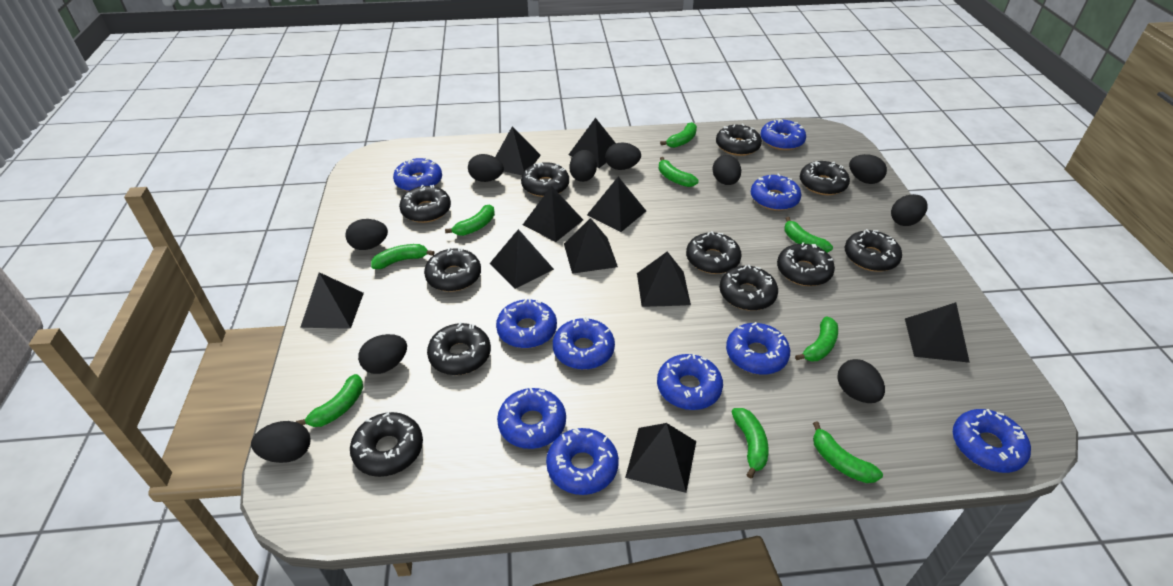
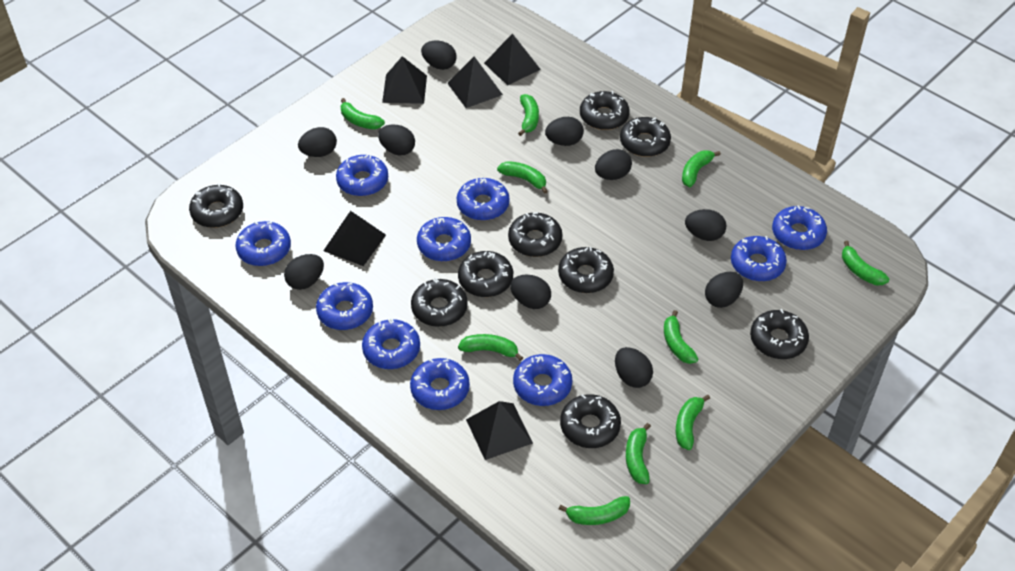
black donut: [350,412,423,477] [399,185,451,223] [424,248,481,292] [427,322,491,375] [521,162,569,197] [686,231,742,274] [716,124,762,156] [719,265,778,311] [777,242,835,286] [800,161,850,195] [845,229,902,272] = 11 -> [189,183,243,228] [411,278,468,327] [458,251,513,297] [508,212,562,257] [558,247,614,293] [560,394,621,448] [580,91,630,130] [620,117,671,157] [750,309,809,359] = 9
black pyramid: [300,272,364,329] [489,229,554,289] [495,126,541,175] [523,186,583,242] [564,218,618,274] [568,118,616,168] [587,177,646,232] [625,423,696,493] [637,252,691,307] [905,302,970,363] = 10 -> [323,211,386,266] [382,56,427,104] [447,56,503,108] [466,401,533,460] [484,33,541,85] = 5
green banana: [296,374,363,427] [371,244,434,269] [445,205,495,236] [659,157,699,187] [660,122,697,148] [731,408,768,479] [784,217,833,253] [795,316,838,361] [813,422,883,483] = 9 -> [341,98,385,129] [458,334,523,361] [497,161,548,194] [518,94,539,136] [559,496,630,525] [626,423,651,484] [664,310,698,364] [676,395,710,450] [682,150,721,187] [842,241,889,285] = 10

